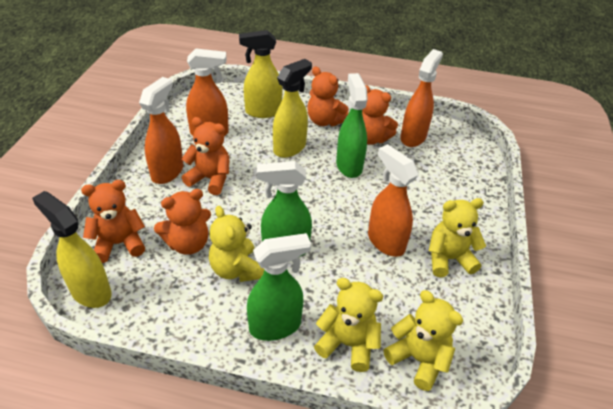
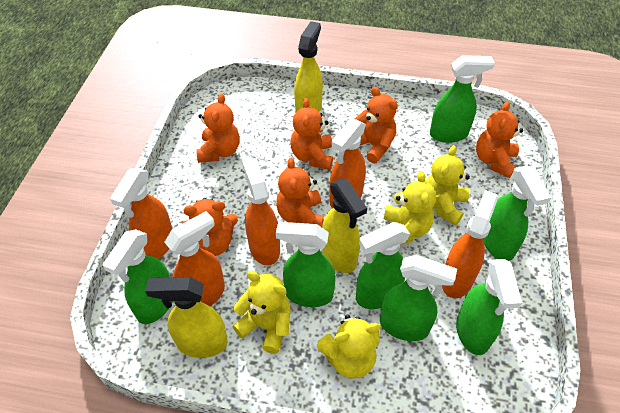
green spray bottle: [247,233,311,341] [257,161,312,257] [336,73,368,178] = 3 -> [103,229,173,324] [276,222,336,307] [356,222,410,309] [380,255,457,341] [430,55,495,143] [456,259,522,355] [483,166,551,261] = 7
orange spray bottle: [139,77,183,184] [186,49,229,136] [368,144,418,257] [400,49,443,147] = 4 -> [110,168,172,259] [164,211,225,306] [242,158,280,266] [330,118,366,208] [442,190,498,298] = 5
orange teddy bear: [81,180,145,263] [154,189,211,255] [182,117,229,195] [307,67,349,126] [362,85,398,145] = 5 -> [182,198,238,256] [196,94,240,163] [276,158,324,227] [290,98,333,170] [355,87,398,163] [476,101,523,178] = 6

